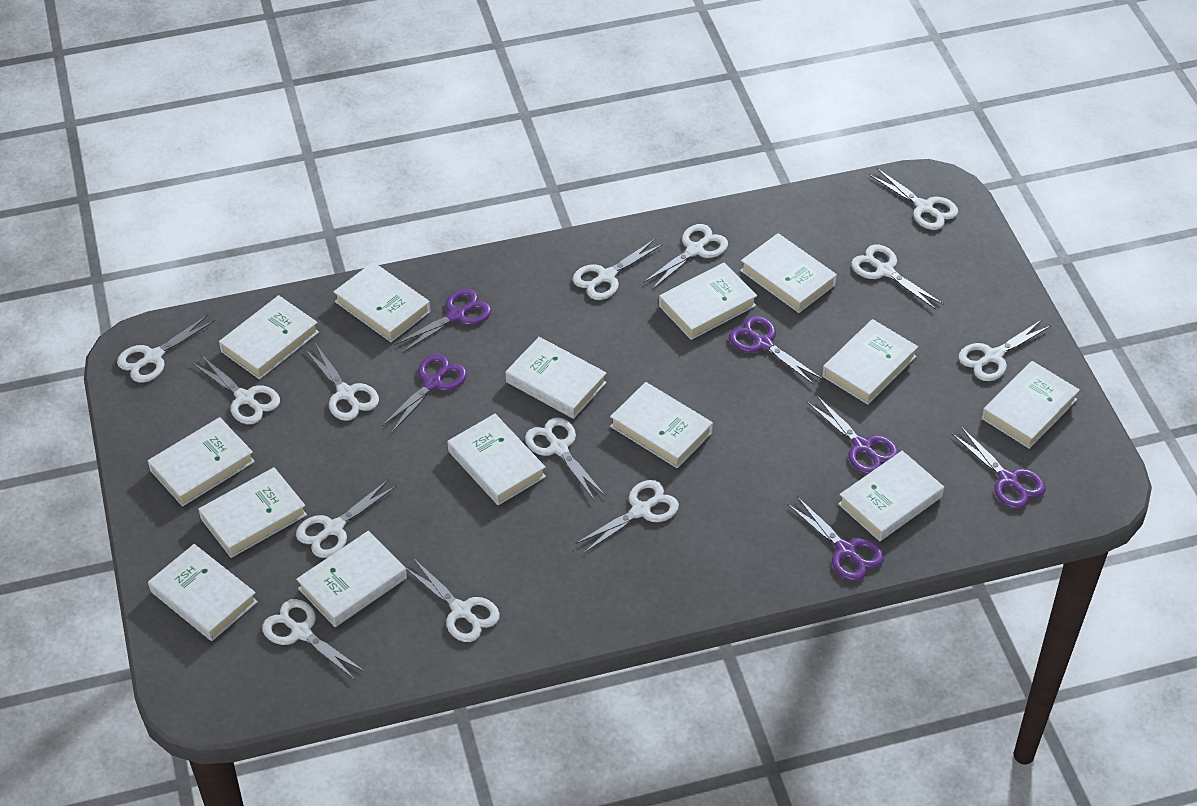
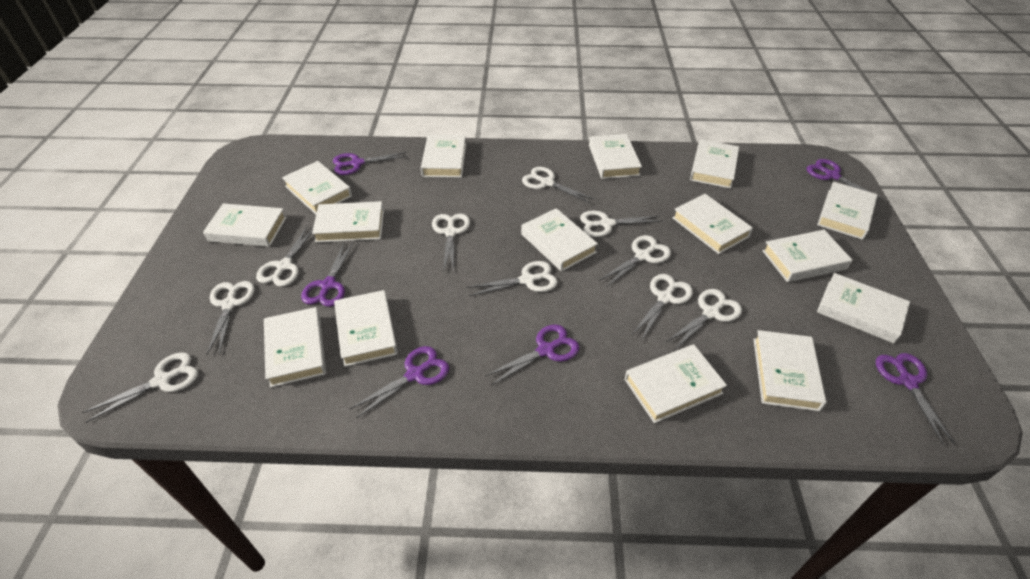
white book: [148,417,255,506] [148,544,258,641] [198,467,307,558] [219,295,319,380] [296,531,407,627] [333,262,431,342] [447,414,546,505] [506,337,607,419] [610,382,713,468] [659,262,757,340] [740,233,837,313] [822,319,918,405] [838,451,944,541] [982,361,1080,449] = 14 -> [203,203,287,247] [264,307,326,388] [282,161,352,214] [312,201,384,243] [334,290,398,367] [421,135,466,178] [521,208,598,272] [589,134,642,179] [624,344,727,423] [672,194,753,254] [690,139,739,189] [753,330,826,411] [762,230,852,282] [817,182,877,240] [817,273,910,343] = 15
white scissors: [117,315,215,383] [191,355,280,424] [262,599,365,680] [296,480,397,558] [304,343,379,421] [406,558,500,642] [525,417,605,500] [573,239,663,300] [576,480,679,553] [643,224,728,289] [851,245,944,310] [869,168,958,230] [959,320,1051,381] = 13 -> [82,352,198,423] [207,281,254,355] [256,225,313,287] [432,214,470,272] [466,261,558,296] [522,167,594,203] [580,211,662,237] [599,235,671,287] [632,274,693,340] [666,289,742,349] = 10

